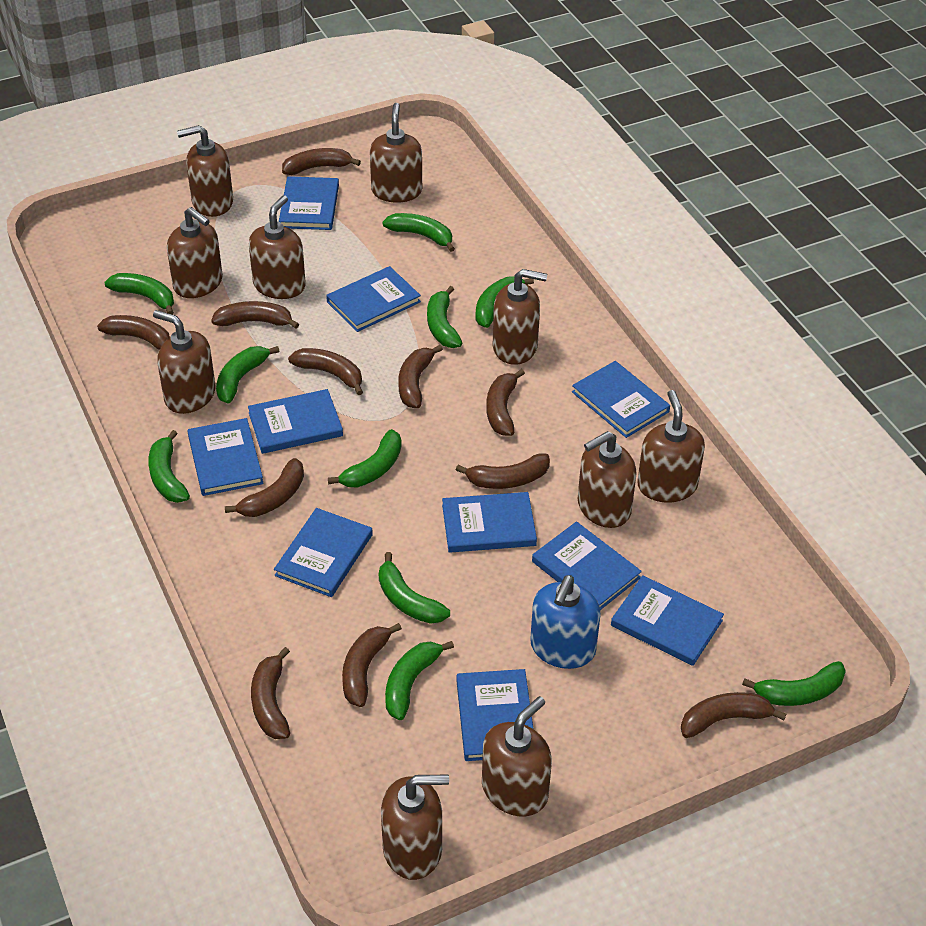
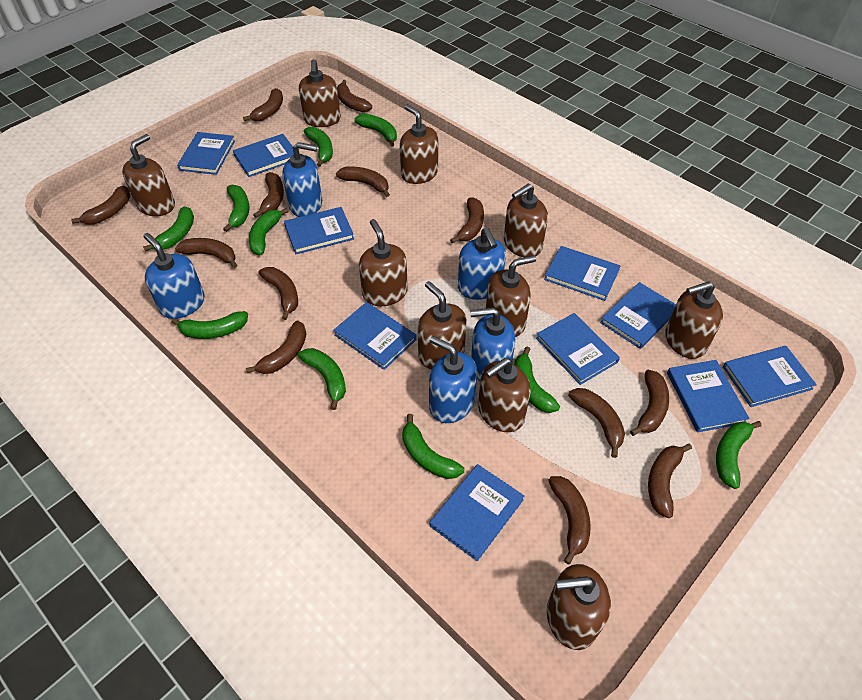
blue soap dispenser: [530,575,601,669] = 1 -> [143,233,205,319] [282,142,322,217] [429,336,477,423] [458,228,506,300] [470,307,515,381] = 5
brown banana: [97,315,170,350] [211,301,299,329] [225,458,304,517] [251,647,290,739] [282,148,361,175] [288,348,363,395] [342,623,402,707] [398,345,443,408] [456,454,550,489] [486,369,525,436] [681,692,786,738] = 11 -> [71,185,130,225] [175,238,237,268] [243,88,283,121] [246,320,306,374] [253,172,284,218] [259,267,298,320] [336,166,390,197] [337,80,372,112] [450,197,484,244] [548,476,591,564] [568,388,625,458] [630,370,669,436] [648,444,692,518] = 13

